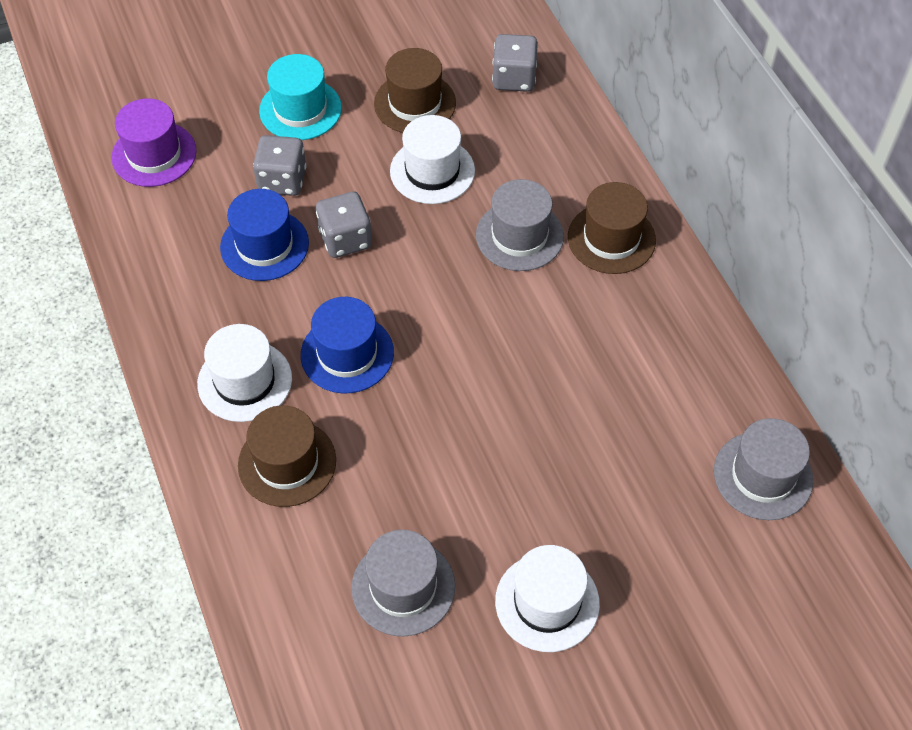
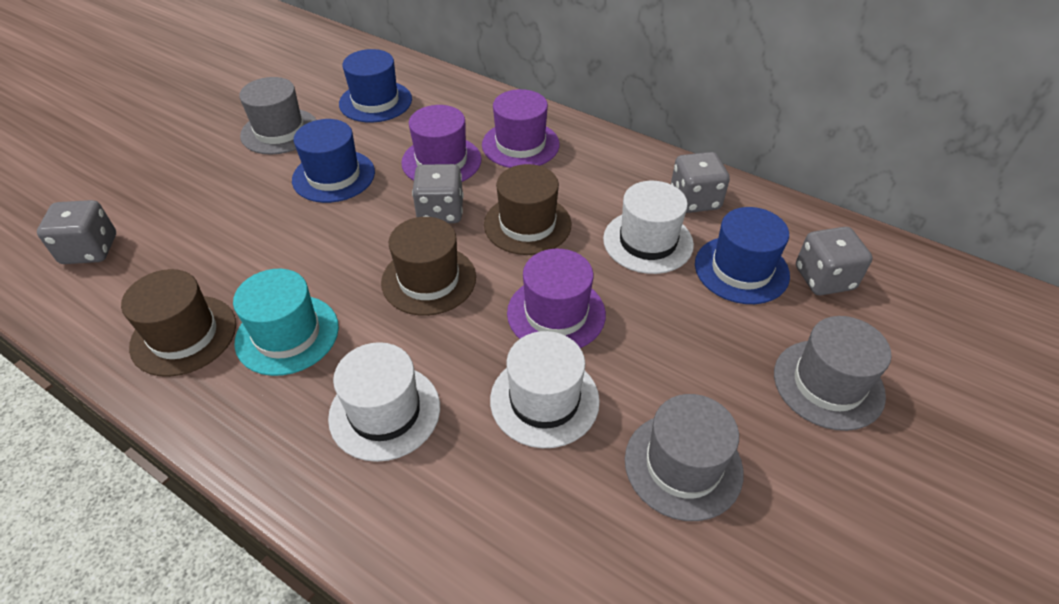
blue hat: [220,189,309,281] [301,297,394,394] = 2 -> [292,119,375,203] [339,49,412,123] [695,207,790,304] = 3
grey dice: [253,135,307,196] [316,191,372,258] [492,34,538,92] = 3 -> [37,200,116,264] [412,164,464,223] [671,152,730,213] [796,227,873,295] = 4
purple hat: [111,98,197,187] = 1 -> [401,105,482,182] [482,89,560,168] [507,249,606,348] = 3

